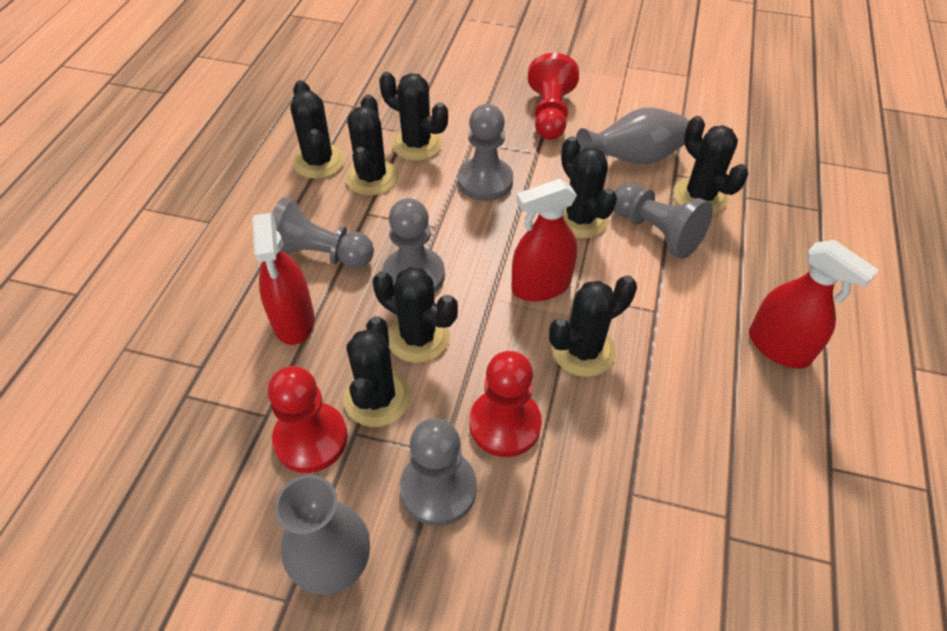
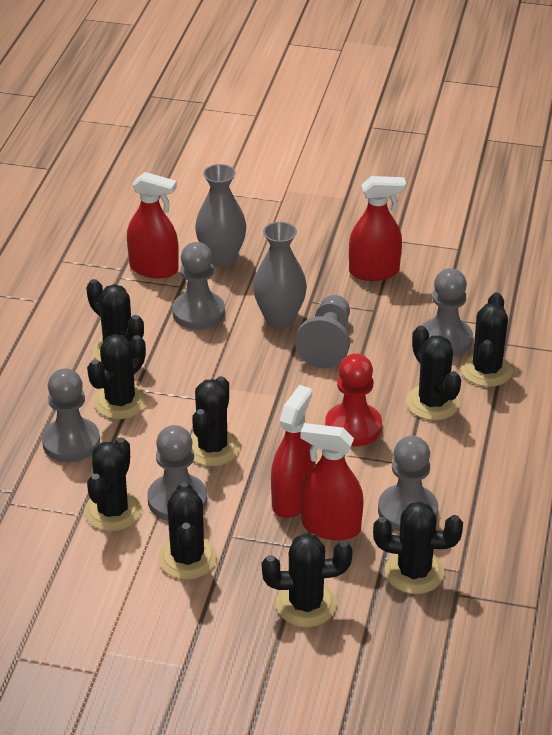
black cactus: [290,80,345,179] [343,316,411,427] [345,94,398,195] [373,267,458,363] [380,72,448,161] [549,275,637,377] [561,136,617,239] [673,116,748,215] = 8 -> [84,437,142,531] [86,279,144,362] [87,334,147,419] [158,482,217,579] [191,376,240,466] [262,533,352,627] [373,501,463,594] [406,326,461,420] [461,292,513,387] = 9
grey pawn: [272,197,374,268] [382,198,445,293] [400,418,477,526] [458,104,513,201] [614,183,713,259] = 5 -> [42,368,100,462] [147,425,207,521] [172,242,225,329] [295,295,350,368] [378,436,438,531] [422,268,473,357] = 6
red pawn: [268,366,348,473] [469,351,542,457] [528,53,579,140] = 3 -> [325,353,382,447] = 1
red spray bottle: [252,213,314,345] [511,179,577,301] [749,240,879,369] = 3 -> [127,172,179,278] [271,385,316,518] [301,423,364,540] [349,176,406,281] = 4

